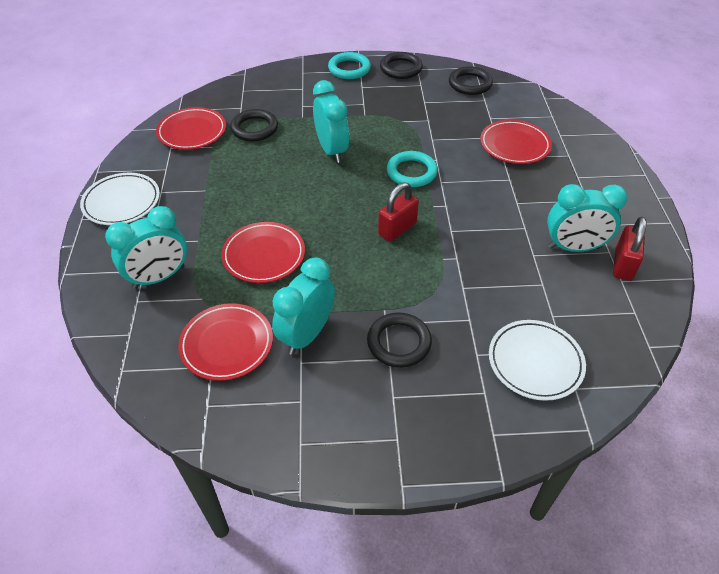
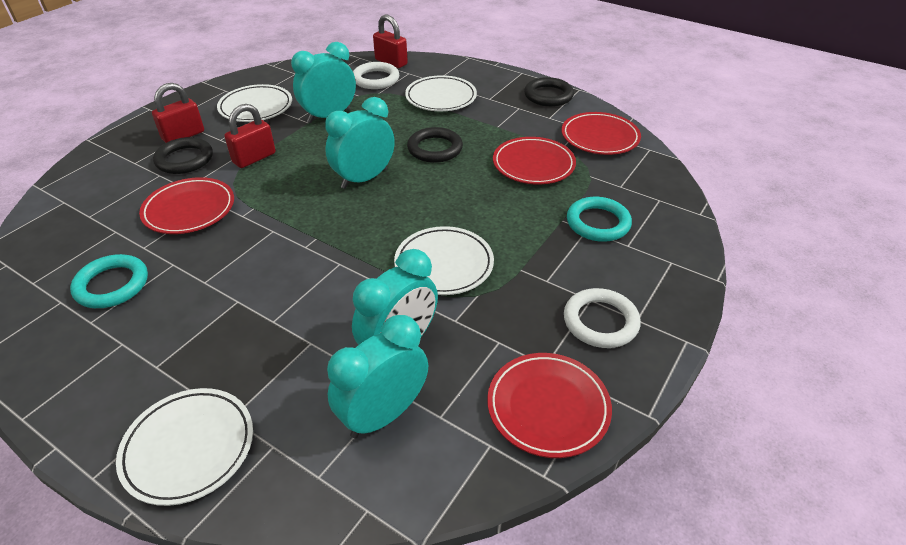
black ring: [230,109,278,141] [367,312,432,368] [380,52,423,79] [449,66,493,95] = 4 -> [153,137,213,174] [407,127,463,163] [524,77,574,107] = 3
red padlock: [378,183,419,242] [613,217,646,281] = 2 -> [152,83,204,143] [224,104,275,168] [373,14,408,68] = 3
white plate: [80,173,160,225] [489,320,586,401] = 2 -> [116,388,253,506] [217,84,292,122] [394,226,494,295] [405,75,477,111] = 4
white ring: none = 0 -> [353,62,399,89] [564,288,641,348] = 2

